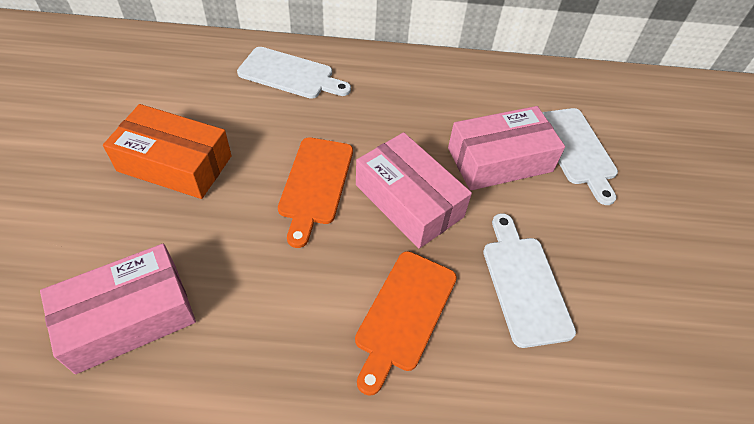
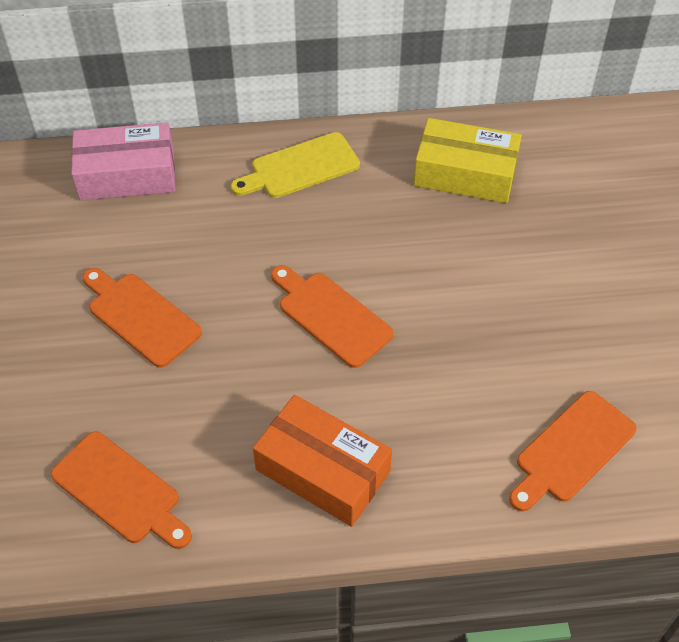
orange cutting board: [278,137,353,248] [355,251,457,396] = 2 -> [51,432,192,549] [82,268,202,368] [271,265,394,368] [509,391,637,512] = 4
pink box: [40,244,196,374] [356,132,472,249] [448,106,565,191] = 3 -> [71,122,175,201] = 1
white cutting board: [237,47,351,99] [483,213,576,348] [542,108,618,205] = 3 -> none = 0
yellow box: none = 0 -> [414,118,522,203] = 1
yellow cutting board: none = 0 -> [231,132,360,198] = 1

